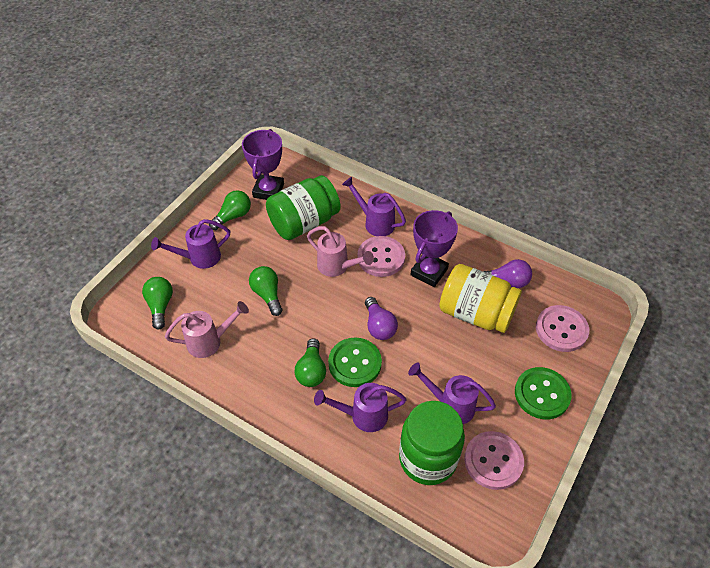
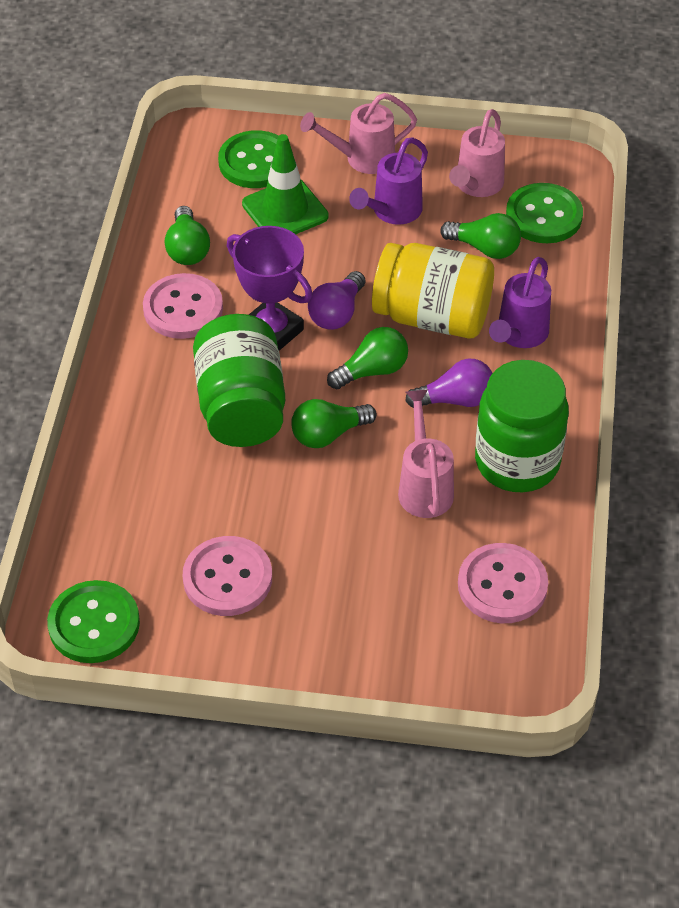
green button: [328,338,382,387] [515,367,572,419] = 2 -> [47,580,140,663] [218,130,278,188] [506,183,583,243] = 3
green traffic cone: none = 0 -> [242,134,328,234] = 1
pink watering can: [165,301,249,358] [307,226,374,277] = 2 -> [300,93,417,174] [398,389,454,518] [449,109,505,197] = 3
purple trophy: [242,129,284,200] [410,210,458,287] = 2 -> [227,226,312,351] = 1
purple watering can: [151,219,230,269] [314,383,407,432] [342,177,406,236] [408,363,496,424] = 4 -> [349,137,428,225] [489,257,551,348] = 2

